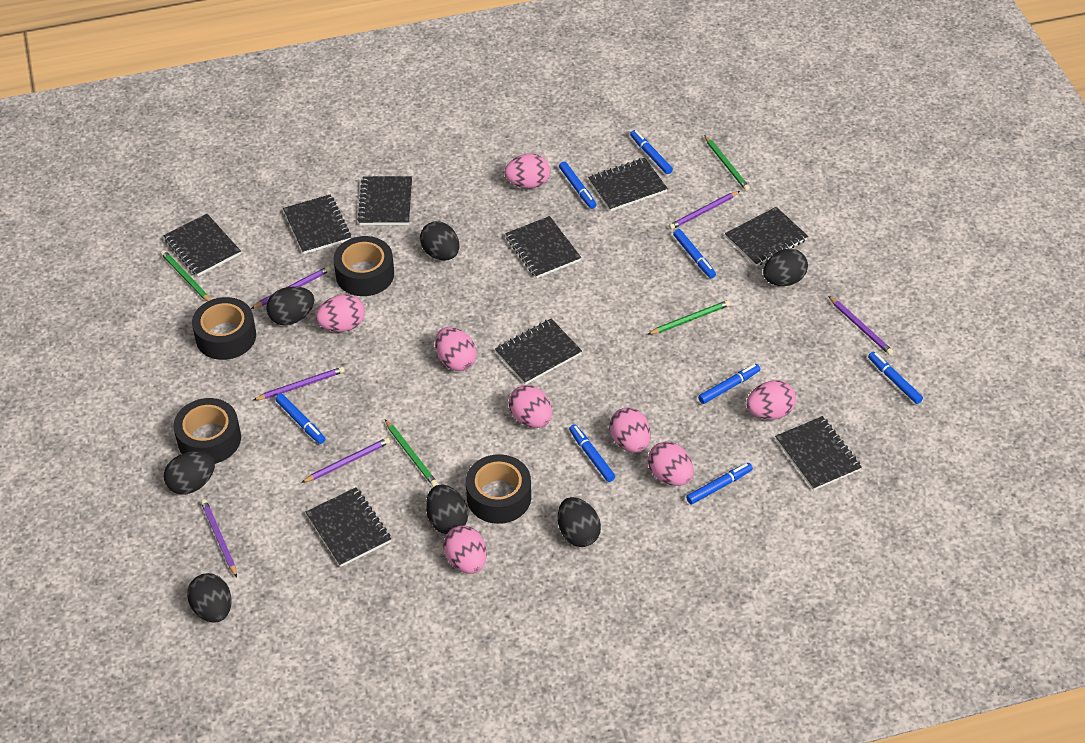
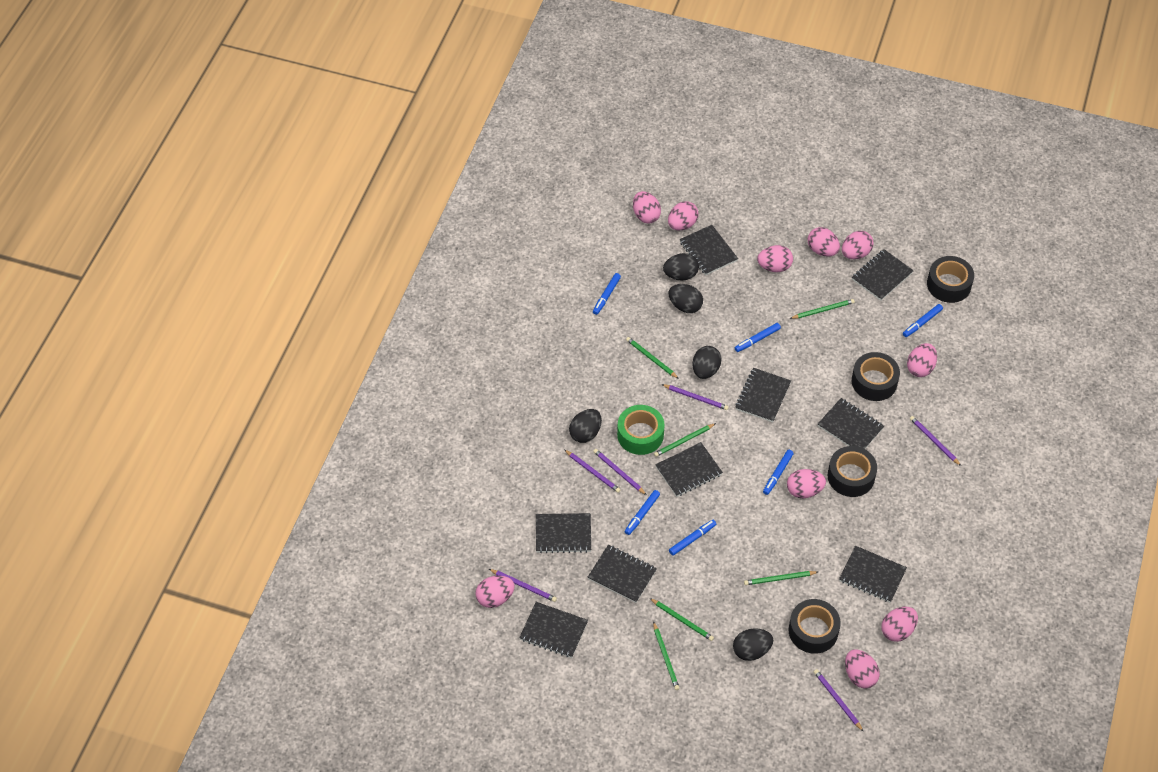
black egg: [164,451,215,495] [187,573,232,622] [266,287,315,325] [420,221,459,260] [426,484,468,534] [558,497,601,547] [763,249,808,286] = 7 -> [569,409,602,443] [663,253,699,281] [669,284,703,313] [692,346,722,379] [733,629,773,661] = 5
blue marker: [275,393,325,444] [559,162,596,209] [569,424,615,482] [630,130,673,174] [673,229,716,279] [686,463,753,504] [698,364,760,404] [868,352,923,404] = 8 -> [593,273,621,315] [625,490,660,535] [669,520,716,556] [735,323,781,352] [763,450,794,495] [903,304,943,337] = 6
green pencil: [161,250,210,301] [385,419,438,487] [648,300,730,334] [704,135,750,191] = 4 -> [626,337,679,379] [650,598,714,641] [653,621,680,690] [654,423,716,457] [744,571,818,585] [790,299,855,319] = 6
green tape: none = 0 -> [617,405,664,455] = 1
pink egg: [316,294,365,332] [435,327,477,371] [443,526,487,574] [504,154,550,188] [509,385,552,428] [609,407,651,453] [648,442,693,486] [746,380,796,420] = 8 -> [476,576,515,608] [633,191,661,224] [668,201,699,230] [757,245,793,272] [787,469,826,498] [808,227,840,256] [842,231,873,259] [845,649,880,689] [882,607,918,642] [907,343,937,377] = 10

